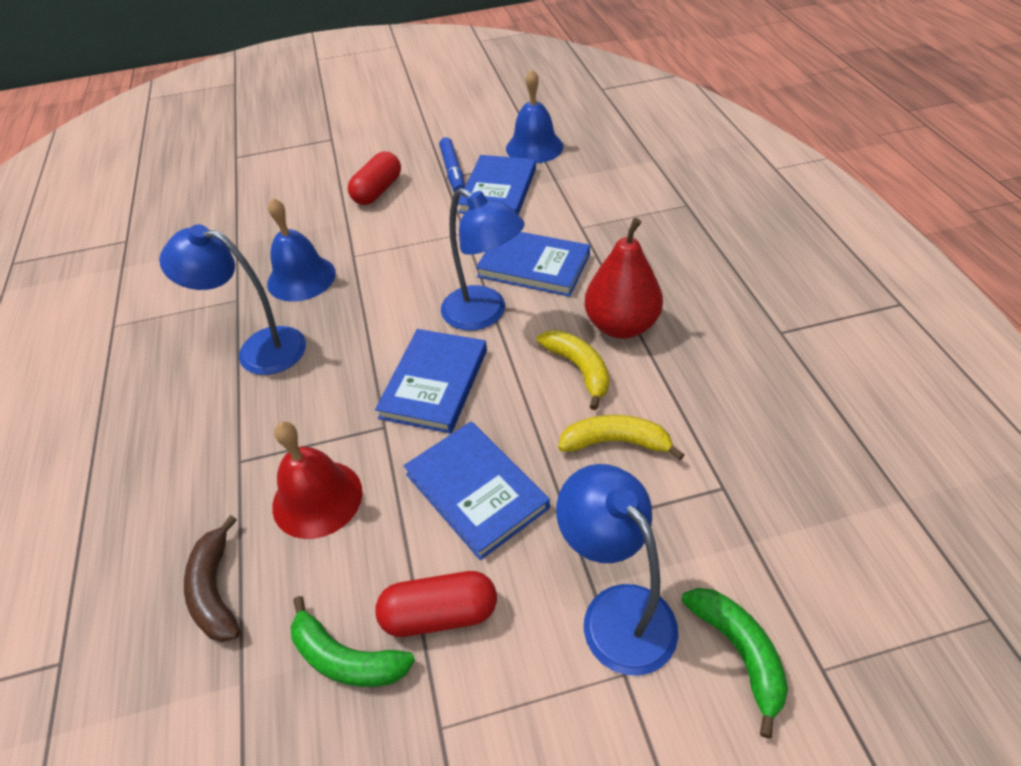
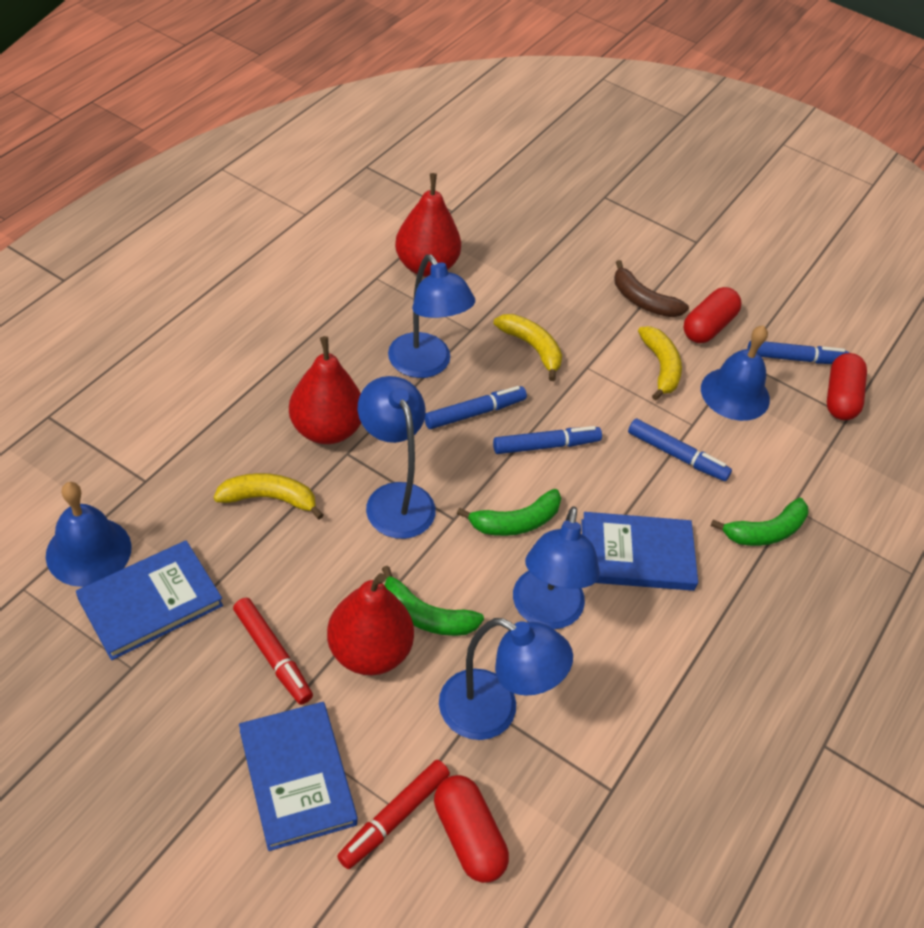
blue book: [375,329,487,434] [404,422,550,560] [458,155,536,215] [476,232,590,297] = 4 -> [76,541,223,660] [239,702,358,851] [581,512,698,591] = 3
blue lamp: [159,224,306,375] [441,188,525,331] [556,464,678,676] = 3 -> [358,376,436,539] [388,254,475,378] [439,618,573,740] [513,506,600,629] = 4
blue marker: [439,137,465,192] = 1 -> [424,386,527,429] [493,426,602,454] [628,418,732,481] [747,341,849,364] = 4
green banana: [291,596,415,687] [682,588,788,739] = 2 -> [382,566,484,636] [457,489,561,536] [711,498,808,546] = 3
red bell: [272,422,363,539] = 1 -> none = 0
red capsule: [348,152,401,205] [375,571,497,637] = 2 -> [434,775,509,883] [683,287,742,343] [827,353,867,420] = 3
red marker: none = 0 -> [233,598,313,705] [337,760,450,869] = 2
red pear: [585,218,663,339] = 1 -> [289,336,361,444] [327,573,414,675] [395,173,461,277] = 3
yellow banana: [537,330,610,410] [558,415,684,460] = 2 -> [214,473,324,519] [494,314,562,381] [638,326,682,400] = 3

